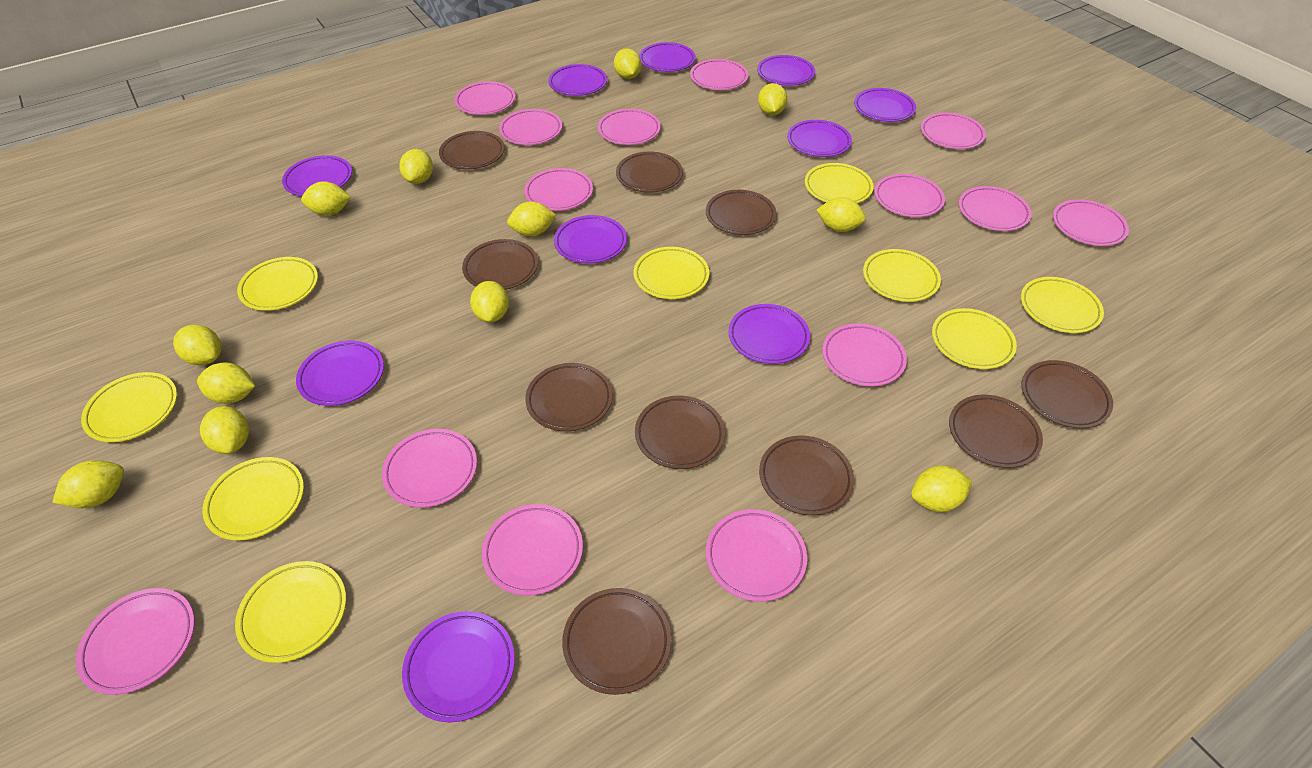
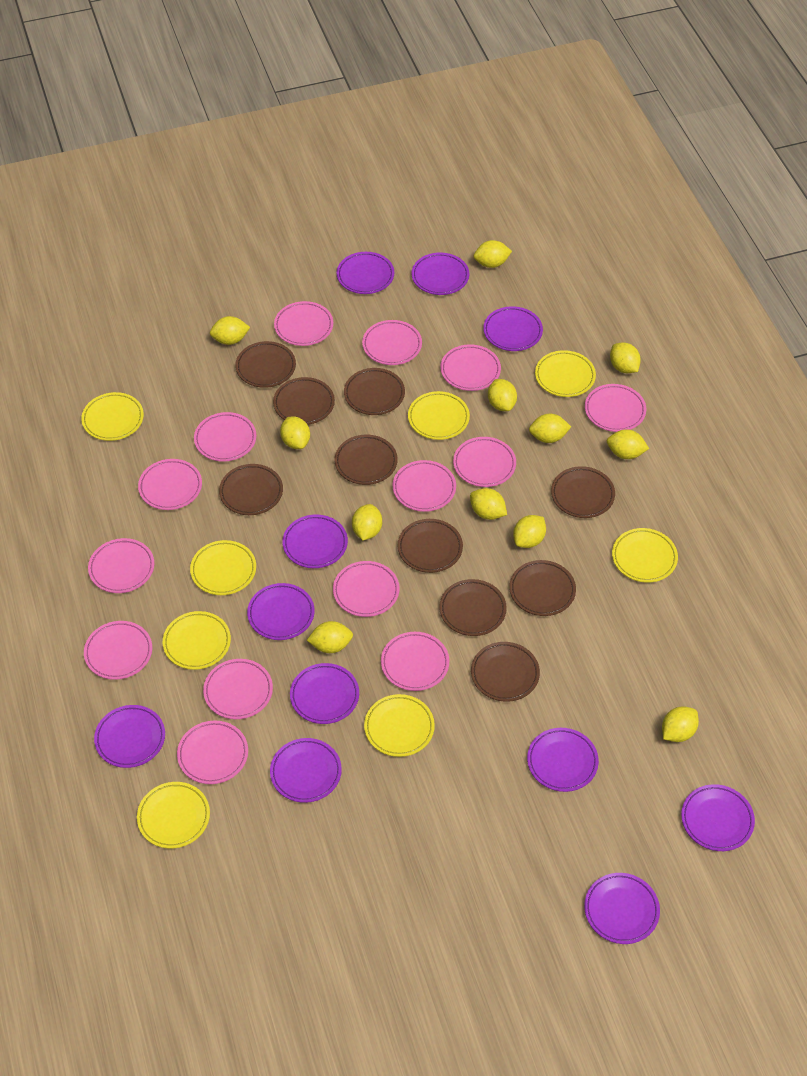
purple plate: [282,155,352,196] [296,341,384,406] [402,611,515,722] [548,64,607,96] [554,215,627,264] [639,42,696,72] [728,304,810,364] [757,55,815,86] [787,120,852,157] [854,88,916,122] = 10 -> [94,705,165,768] [247,583,315,640] [270,738,342,803] [283,514,348,568] [290,663,359,724] [337,252,394,294] [412,253,469,295] [483,306,543,351] [527,728,599,792] [584,873,660,944] [681,784,755,851] = 11
yellow plate: [81,372,177,442] [202,457,304,540] [235,561,346,663] [237,257,318,311] [633,247,709,299] [805,163,874,203] [863,249,941,302] [932,308,1017,369] [1021,277,1104,333] = 9 -> [81,392,144,441] [137,782,210,848] [163,611,231,670] [190,540,256,595] [364,694,435,757] [408,391,470,440] [535,350,596,397] [612,528,678,583] = 8

